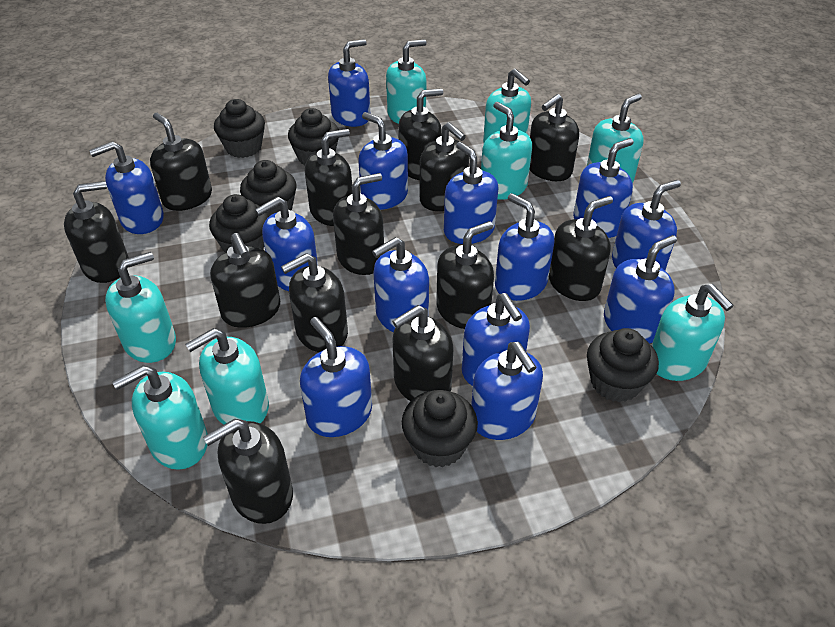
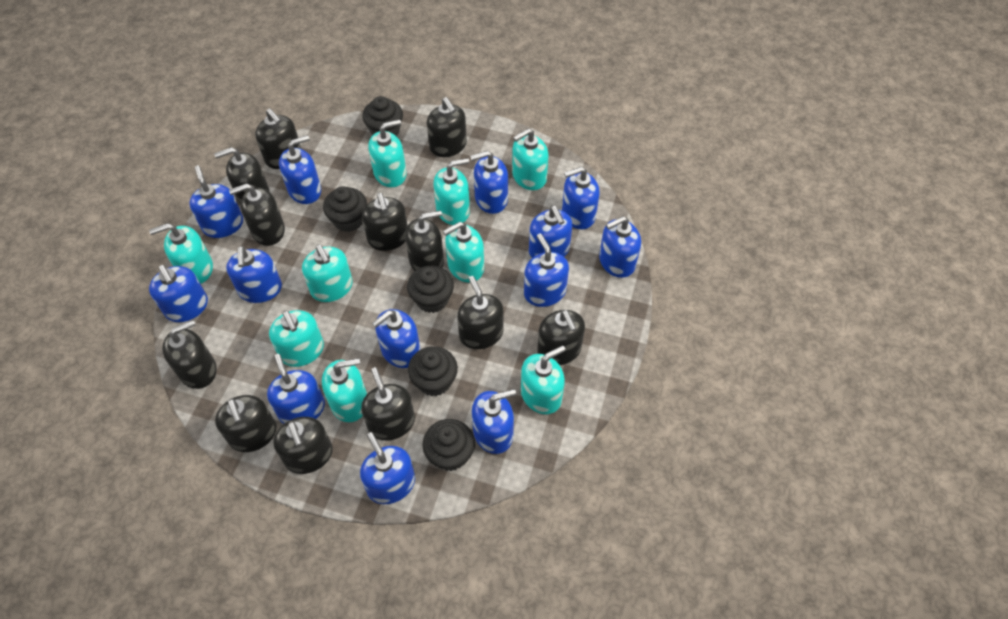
black cupcake: [209,194,269,252] [214,99,265,158] [240,160,296,216] [288,108,339,166] [402,390,478,467] [587,328,659,402] = 6 -> [323,186,367,232] [362,96,403,137] [407,266,454,313] [408,346,458,396] [422,419,475,471] = 5
black soap dispenser: [64,181,128,283] [150,113,212,211] [203,419,293,524] [210,233,280,328] [281,253,348,352] [305,129,352,226] [333,173,384,275] [392,305,454,401] [398,88,443,180] [420,122,469,211] [436,221,494,329] [530,94,579,181] [549,196,613,301] = 13 -> [162,320,217,389] [214,147,270,204] [215,395,277,452] [229,183,285,246] [255,109,301,169] [273,417,333,474] [361,367,415,441] [362,193,408,251] [405,210,444,271] [427,97,467,157] [457,276,503,349] [537,309,585,365] = 12
turquoise soap dispenser: [105,252,176,363] [112,365,208,470] [185,328,269,425] [386,39,426,124] [481,102,532,200] [483,68,531,143] [587,94,644,183] [652,284,734,381] = 8 -> [149,223,213,284] [269,310,324,367] [302,244,353,302] [322,358,367,422] [368,119,407,187] [433,158,470,225] [443,222,484,282] [512,128,549,190] [521,346,565,414] = 9

